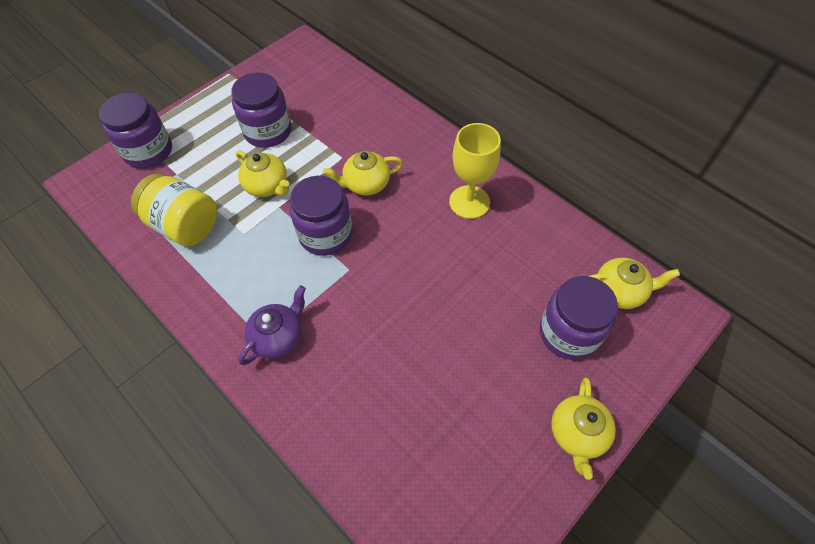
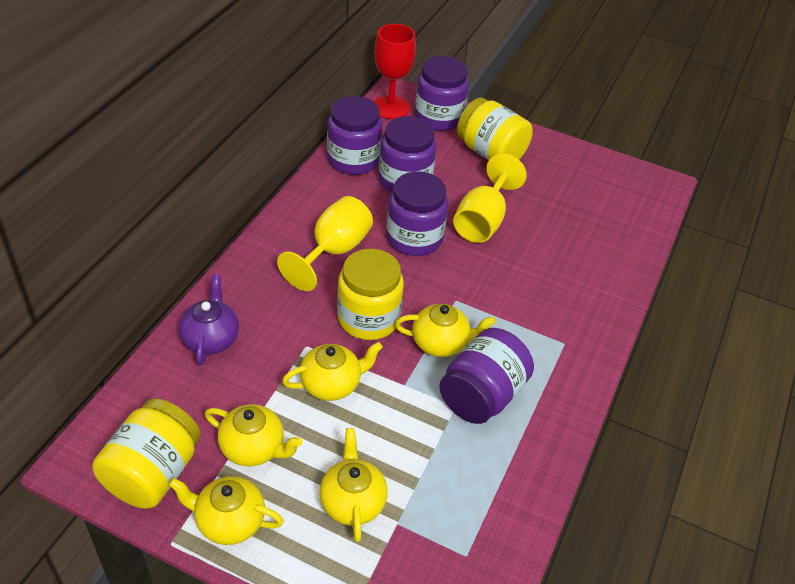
purple jar: [99,93,172,169] [231,72,292,148] [289,176,353,256] [540,276,618,360] = 4 -> [327,96,382,175] [379,116,437,192] [386,172,448,256] [415,56,469,131] [439,328,534,424] = 5
red goblet: none = 0 -> [373,24,416,119] = 1
yellow goblet: [449,123,501,219] = 1 -> [277,196,373,291] [453,154,527,243] = 2
yellow jar: [131,174,217,246] = 1 -> [92,398,200,509] [337,249,404,340] [457,98,533,160] = 3
yellow teapot: [236,151,289,197] [323,151,403,196] [551,378,616,480] [589,258,680,309] = 4 -> [168,476,284,545] [205,404,302,466] [282,342,383,401] [319,428,388,542] [395,304,496,357] = 5

